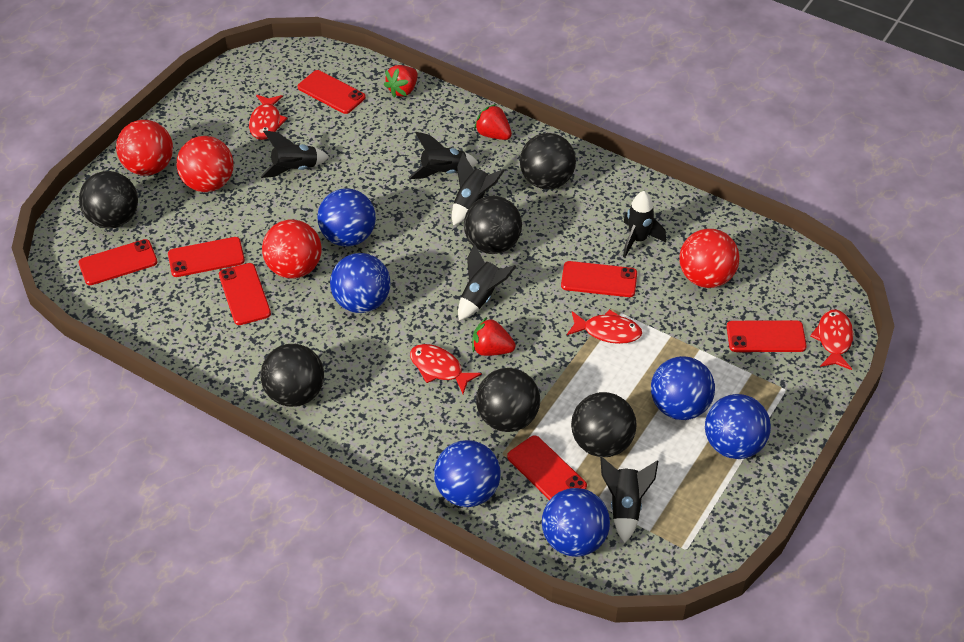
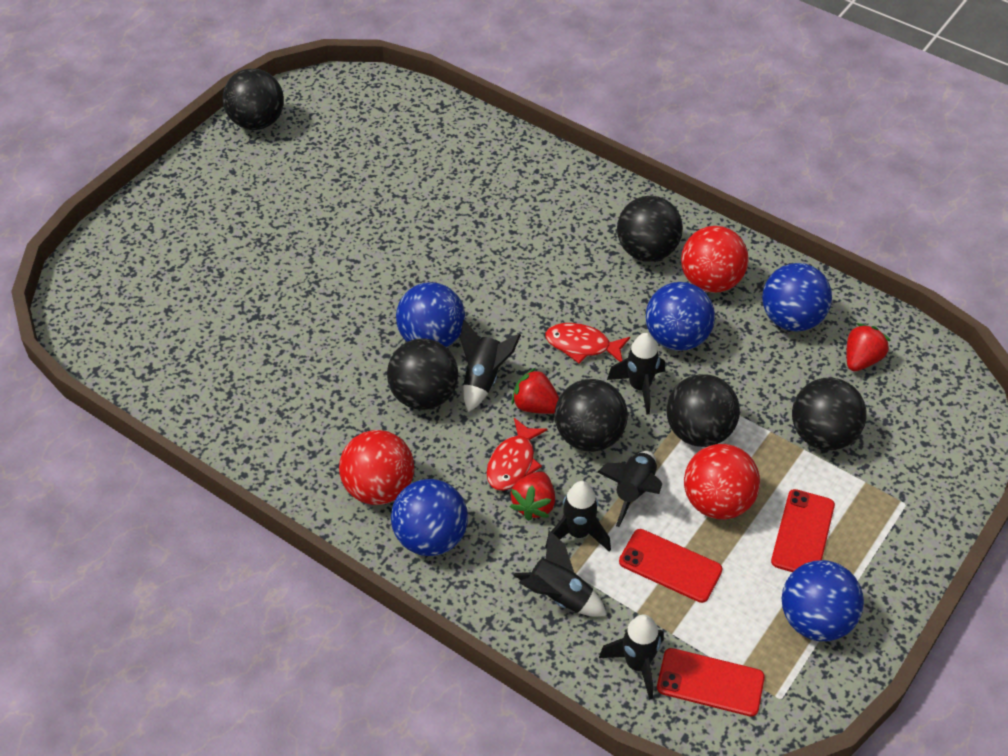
blue ball: [317,188,376,247] [330,253,390,313] [434,440,501,507] [542,488,610,557] [651,356,715,420] [705,394,771,459] = 6 -> [391,479,468,556] [396,282,465,347] [646,282,715,351] [762,263,832,331] [782,560,864,641] = 5
red ball: [116,120,173,175] [177,136,234,192] [262,220,322,278] [679,229,740,288] = 4 -> [339,430,414,505] [681,226,748,293] [684,444,760,519] = 3
red fish: [249,95,288,140] [410,344,482,394] [567,309,642,344] [810,309,853,370] = 4 -> [487,418,547,491] [545,323,630,363] = 2
red phone: [79,239,158,285] [168,237,245,277] [219,263,271,325] [298,70,366,114] [507,436,587,500] [561,261,637,297] [727,320,807,352] = 7 -> [619,529,722,603] [657,648,765,717] [771,489,835,572] = 3

